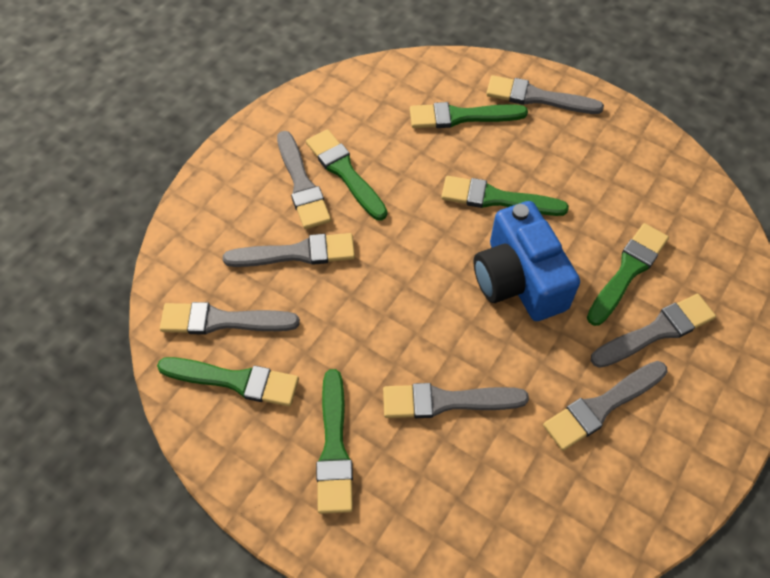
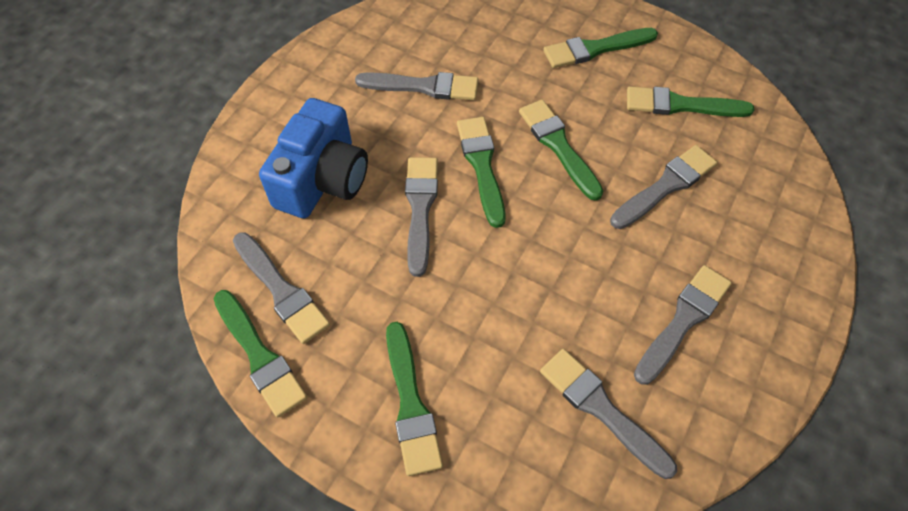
grey brush: [160,302,300,335] [223,233,355,267] [277,131,331,229] [383,383,529,418] [486,75,604,114] [543,361,667,451] [591,294,716,368] = 7 -> [233,232,330,344] [355,72,478,100] [405,157,438,277] [540,349,677,479] [610,145,717,229] [634,265,732,385] = 6

